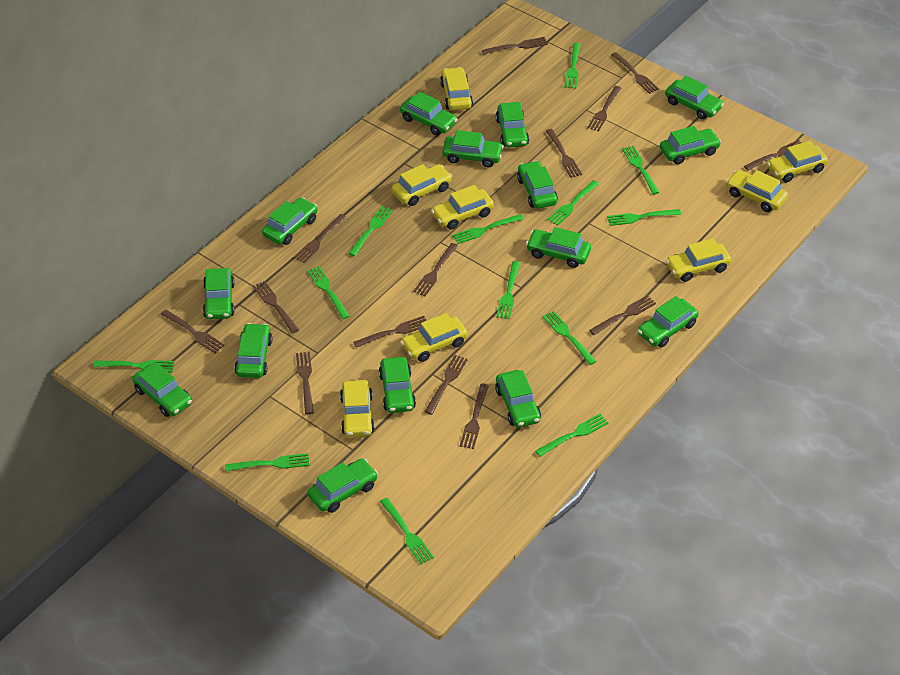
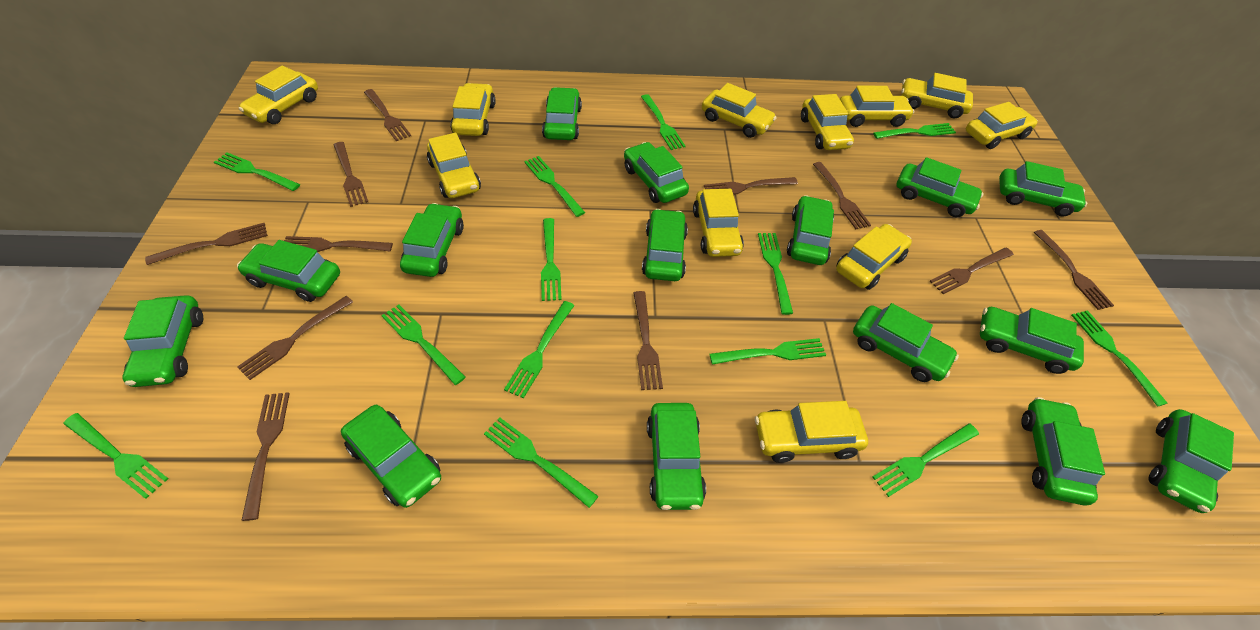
brown fork: [161,310,225,353] [253,281,299,333] [294,214,347,263] [296,352,314,414] [353,316,426,348] [413,243,458,296] [424,355,468,415] [460,384,489,449] [482,37,548,55] [546,129,582,178] [587,86,621,132] [589,295,656,335] [611,52,659,94] [744,140,802,171] = 14 -> [145,223,268,265] [237,296,353,380] [241,392,290,521] [284,236,393,252] [334,142,368,207] [364,89,411,141] [633,291,663,390] [704,177,798,195] [813,162,871,229] [930,248,1014,294] [1034,230,1114,310] = 11
yellow car: [340,380,375,437] [392,164,452,206] [400,313,468,362] [431,185,494,229] [440,67,473,110] [666,238,731,282] [726,170,788,212] [767,141,828,183] = 8 -> [239,65,318,124] [427,133,481,198] [450,83,496,136] [693,189,744,257] [702,83,777,138] [755,401,868,463] [801,94,854,150] [836,224,912,290] [840,86,914,127] [901,73,973,118] [966,102,1038,149] = 11

